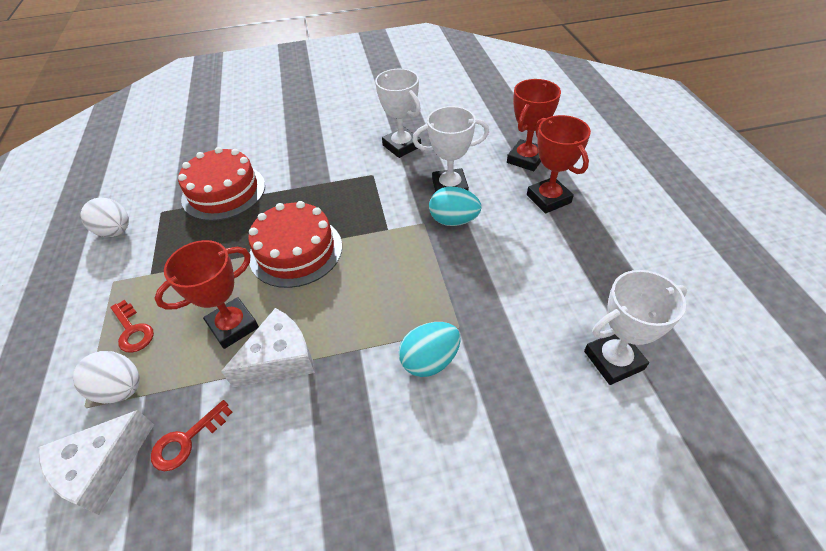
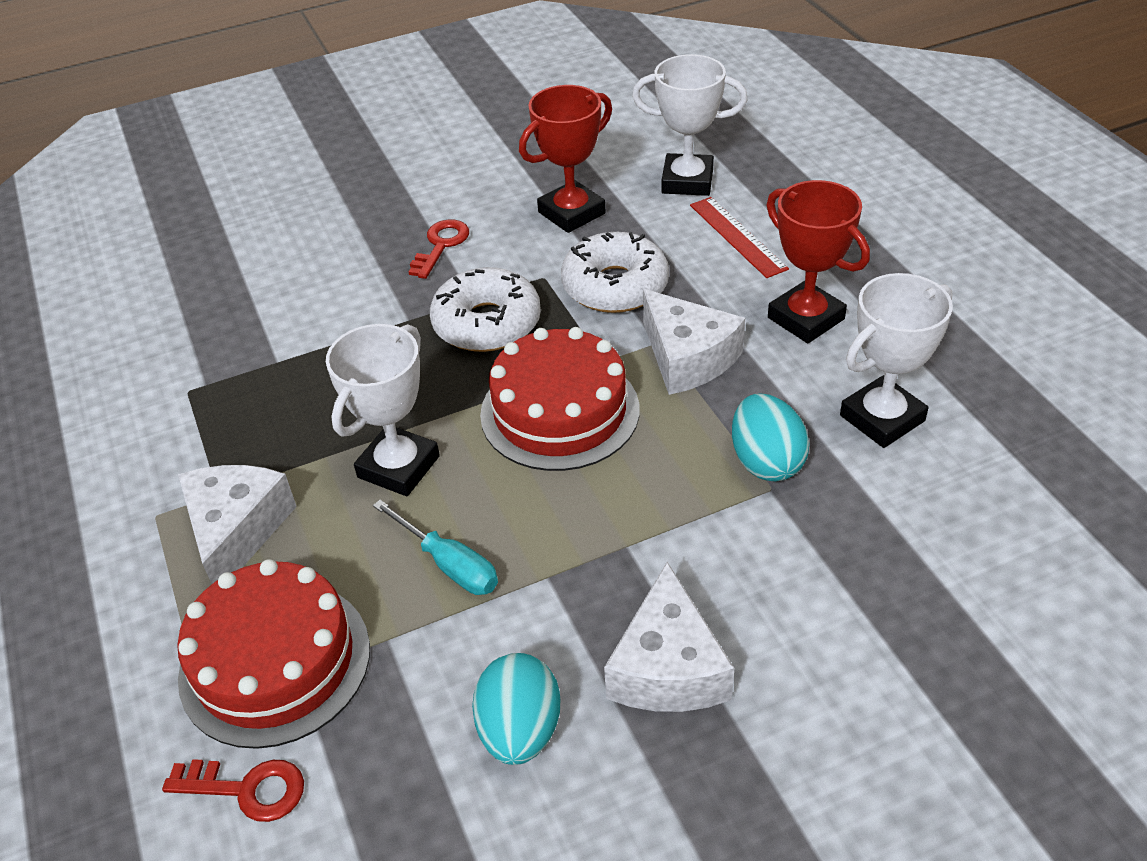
red ruler: none = 0 -> [690,197,789,278] = 1
red trophy: [154,240,259,349] [507,79,561,171] [527,115,591,213] = 3 -> [519,85,612,233] [767,180,870,343] = 2
turquoise screwdriver: none = 0 -> [373,500,498,595] = 1
white cheese: [38,410,154,515] [221,308,315,387] = 2 -> [178,465,297,584] [604,562,734,712] [643,289,745,395] = 3
white donut: none = 0 -> [430,267,541,352] [561,232,669,313] = 2
white egg: [73,351,140,404] [80,197,129,237] = 2 -> none = 0

